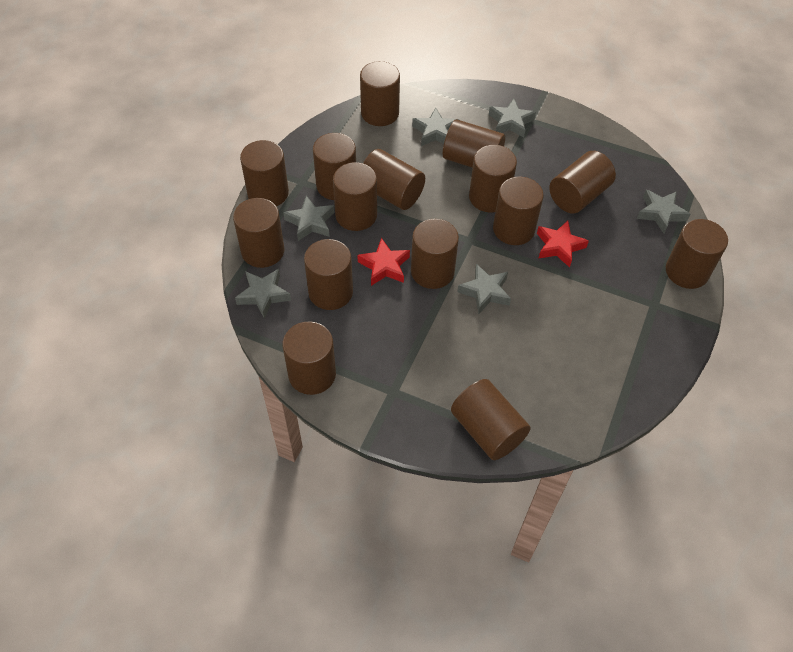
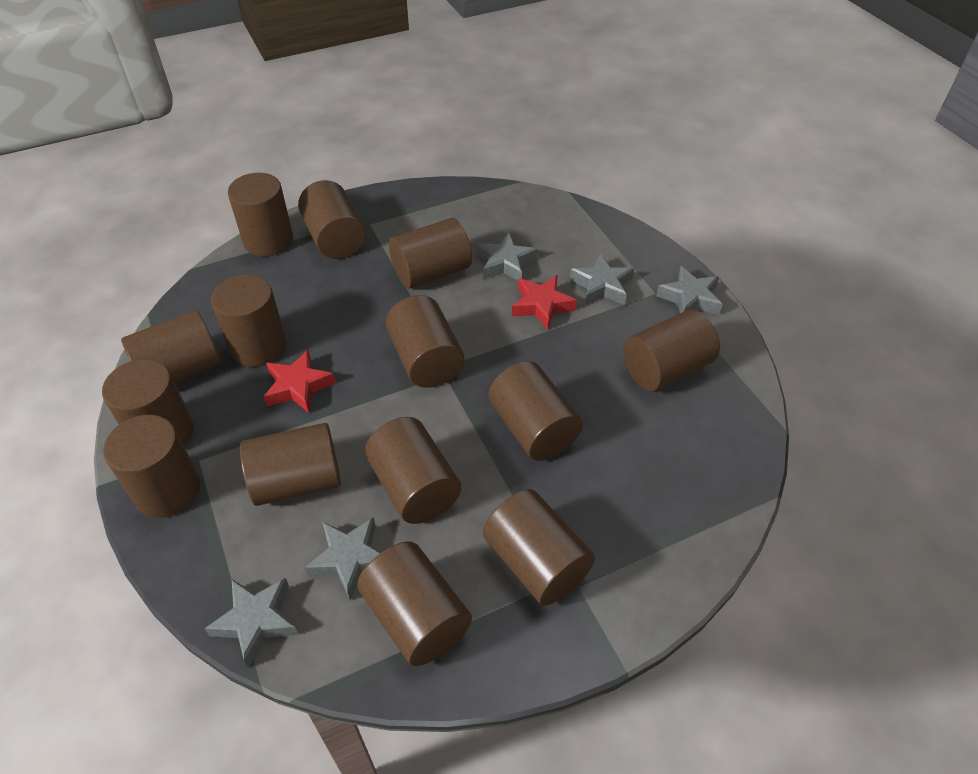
brown cylinder: [233,198,285,268] [240,140,289,206] [283,321,336,395] [304,239,353,310] [313,133,356,200] [333,162,377,231] [360,61,400,126] [363,149,425,210] [411,219,459,289] [443,119,505,168] [451,379,530,460] [469,145,517,212] [493,177,544,245] [549,151,616,213] [666,219,728,289] = 15 -> [102,359,194,446] [103,415,200,518] [121,310,221,382] [211,274,287,367] [228,173,293,257] [240,423,341,506] [298,180,366,259] [357,541,472,666] [365,417,461,524] [386,295,464,388] [389,218,472,288] [483,489,595,605] [488,361,583,461] [623,310,720,391] = 14
grey star: [235,269,291,319] [283,196,335,241] [412,108,459,146] [457,264,511,314] [489,99,536,138] [637,190,690,233] = 6 -> [204,578,299,667] [304,517,381,600] [476,232,537,281] [570,254,634,305] [656,266,723,315] = 5

